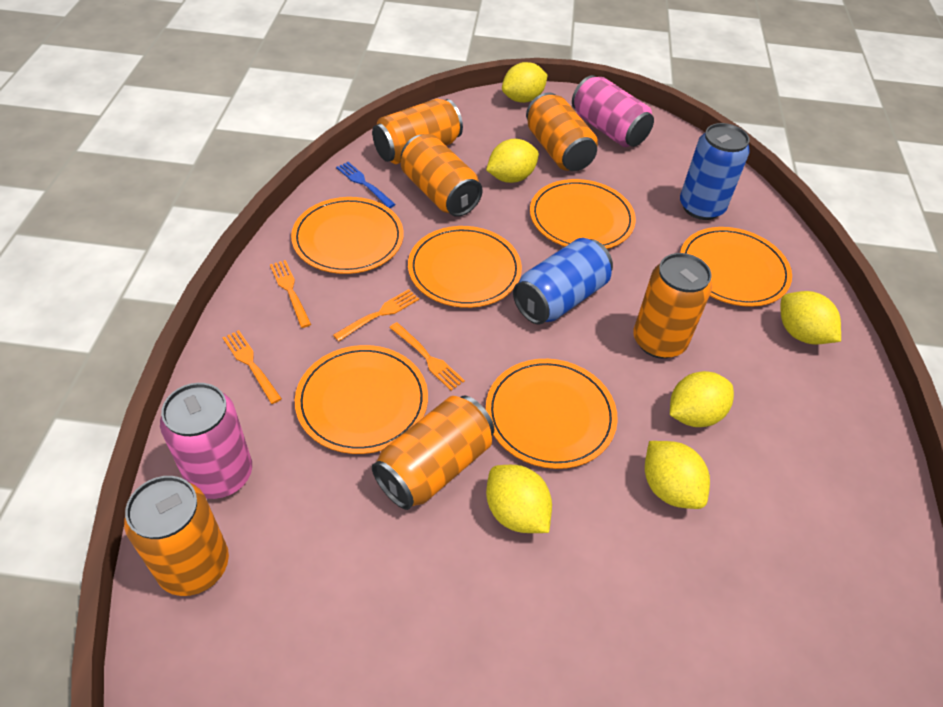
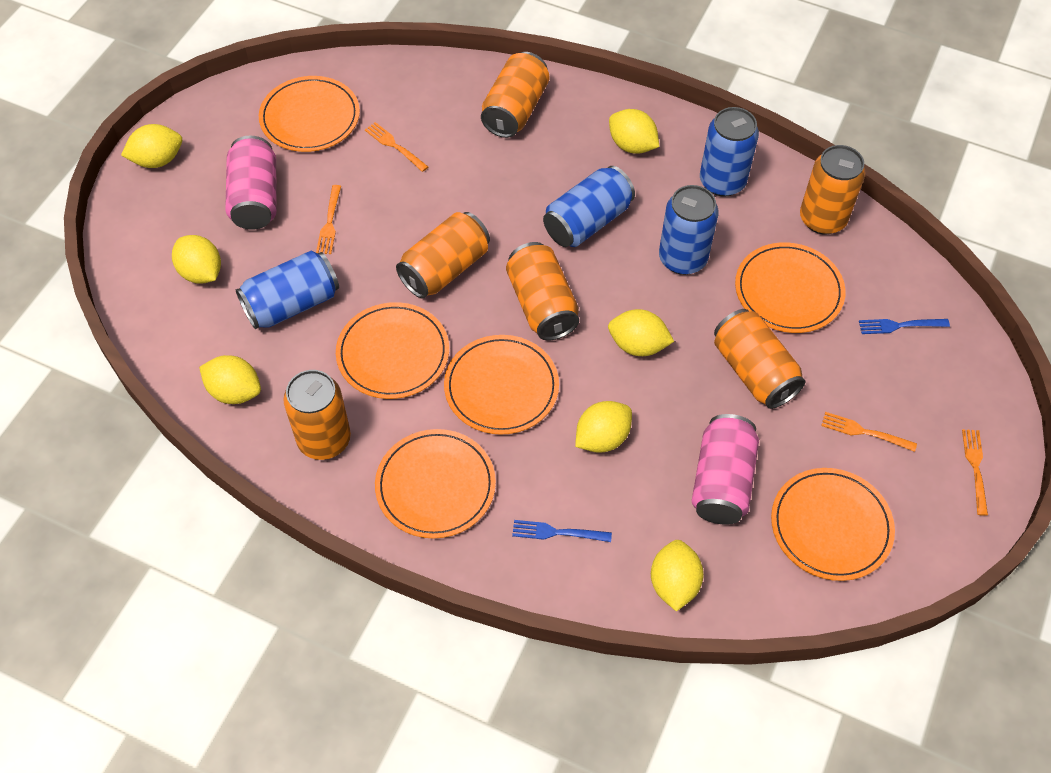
blue can: [513,238,613,325] [680,123,750,220] = 2 -> [236,251,339,329] [543,166,635,247] [659,185,719,275] [700,107,759,197] = 4
blue fork: [336,162,396,208] = 1 -> [512,520,612,542] [859,319,950,334] = 2
yellow lemon: [486,139,539,183] [486,465,552,533] [502,62,548,103] [645,441,710,509] [670,371,734,427] [781,291,841,344] = 6 -> [121,124,182,168] [172,235,221,284] [199,355,261,404] [575,401,632,453] [608,309,674,356] [609,109,659,154] [651,540,704,611] = 7

